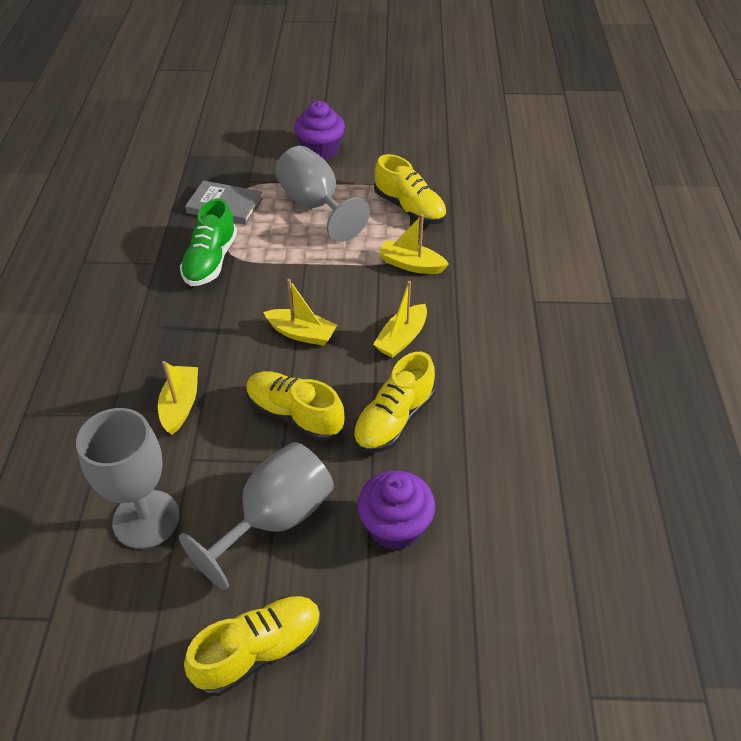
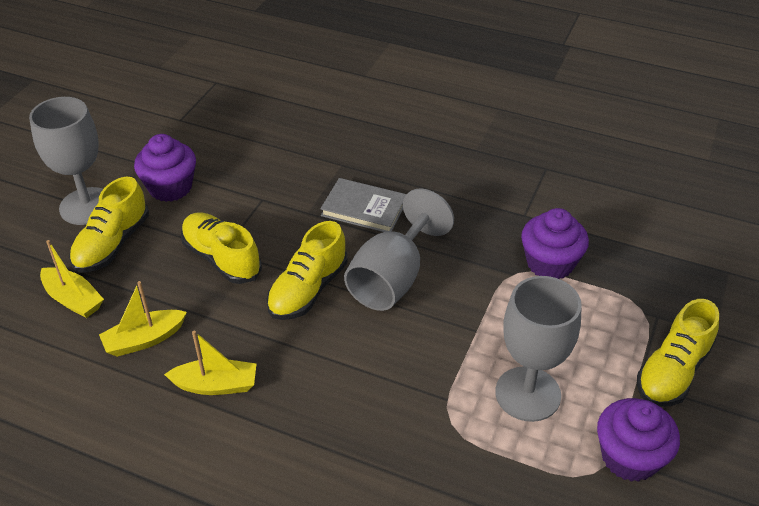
green shoe: [180,198,237,286] = 1 -> none = 0
purple cupcake: [294,101,345,160] [357,470,435,550] = 2 -> [134,134,196,202] [521,208,589,279] [597,398,680,482] = 3
yellow boat: [158,361,198,435] [263,279,337,346] [373,281,427,358] [378,214,449,274] = 4 -> [40,240,104,318] [99,281,187,357] [164,330,256,395] = 3

